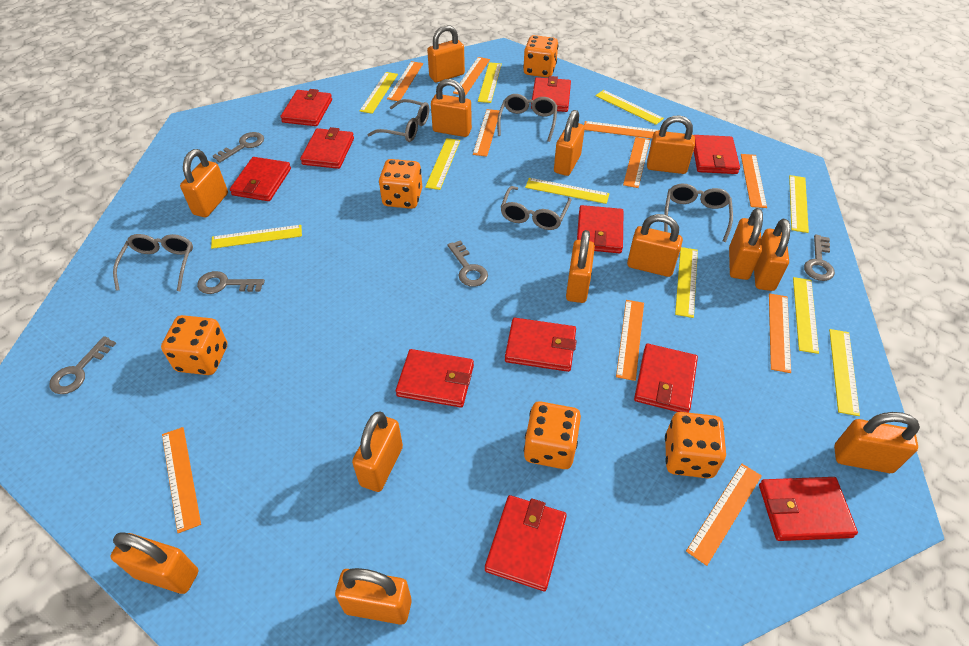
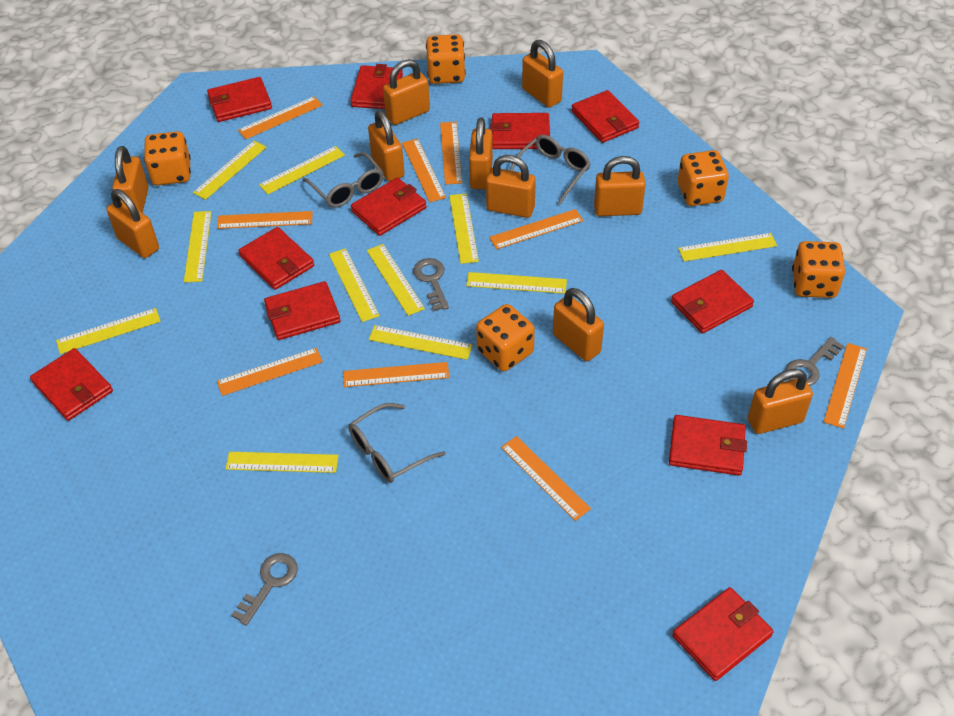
grey glasses: [113,234,193,291] [368,99,430,142] [497,94,557,142] [500,186,571,230] [664,184,733,242] = 5 -> [303,152,384,208] [349,403,446,483] [510,135,591,204] = 3
grey key: [49,336,116,394] [197,271,265,294] [213,132,264,163] [447,240,488,287] [804,235,835,281] = 5 -> [231,553,298,626] [413,258,449,311] [785,337,844,386] = 3
orange padlock: [110,532,198,594] [180,149,228,217] [335,568,412,625] [352,412,403,492] [427,25,465,82] [431,79,472,137] [554,110,585,176] [566,230,595,303] [627,214,683,277] [647,115,695,174] [729,208,763,280] [754,219,790,291] [834,412,920,473] = 13 -> [106,189,159,258] [112,146,148,213] [368,110,405,181] [383,59,430,125] [469,117,493,189] [486,155,536,218] [522,40,563,108] [553,288,604,361] [594,156,646,216] [748,369,813,434] = 10
orange ruler: [162,427,201,533] [387,61,423,101] [453,57,490,96] [473,109,500,157] [584,121,660,139] [616,300,644,381] [623,137,650,188] [686,464,762,566] [741,154,767,208] [769,293,791,373] = 10 -> [217,211,313,229] [217,348,323,396] [238,96,323,139] [343,362,449,387] [402,139,446,202] [440,122,462,185] [489,209,583,249] [501,436,591,521] [823,343,867,429] = 9
yellow ruler: [211,225,302,249] [360,72,398,114] [425,138,460,190] [478,62,502,103] [525,178,610,204] [595,90,664,125] [675,247,698,318] [789,175,809,233] [793,277,819,354] [829,329,860,416] = 10 -> [56,308,161,354] [184,211,212,282] [193,141,266,200] [225,452,339,473] [259,146,345,194] [329,248,380,322] [367,244,425,316] [369,325,473,360] [449,193,479,264] [466,272,567,294] [678,233,777,261] = 11

